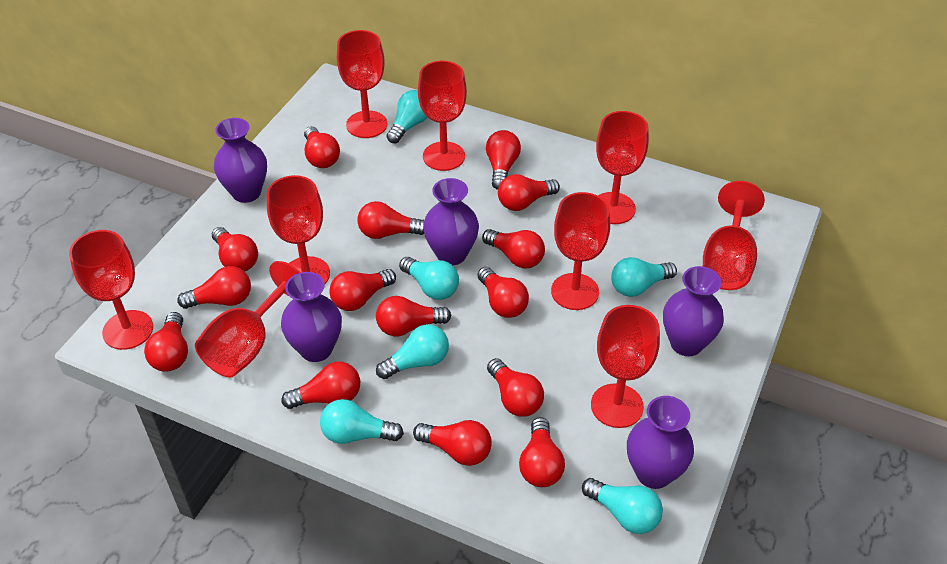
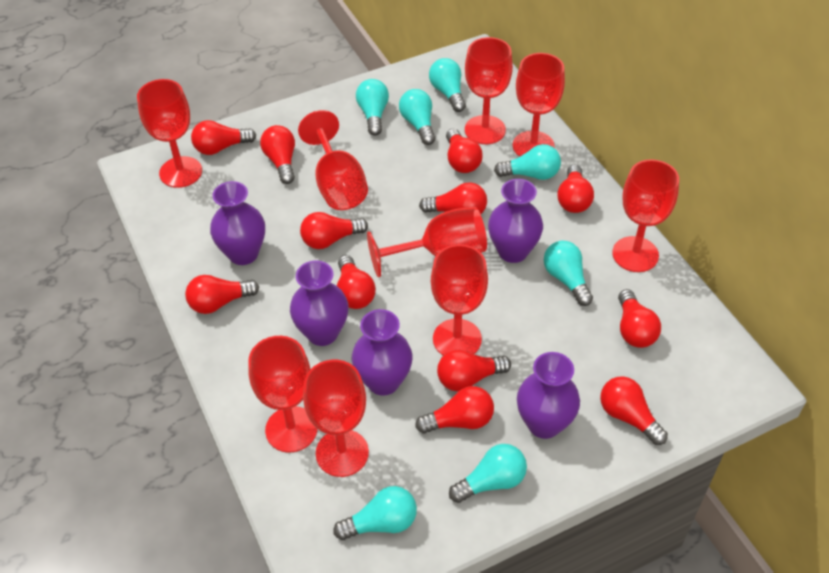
red light bulb: [144,312,188,372] [177,266,251,309] [212,227,258,271] [281,362,360,409] [304,126,340,168] [329,269,396,311] [358,201,424,239] [376,296,451,336] [413,420,492,466] [477,267,529,318] [482,229,545,268] [486,130,521,190] [487,358,544,417] [498,174,560,211] [519,417,565,487] = 15 -> [185,275,259,314] [191,120,256,155] [260,125,295,184] [300,212,368,249] [337,255,376,309] [415,386,494,434] [419,182,487,214] [437,349,511,391] [446,128,483,173] [557,165,594,213] [600,376,668,445] [618,289,661,348] = 12
turquoise light bulb: [320,399,404,444] [376,324,449,379] [387,90,428,144] [399,257,459,300] [582,478,663,534] [611,257,677,297] = 6 -> [333,486,417,540] [356,79,389,136] [399,89,435,145] [429,58,466,112] [449,444,527,503] [494,144,561,180] [544,241,593,306] = 7

